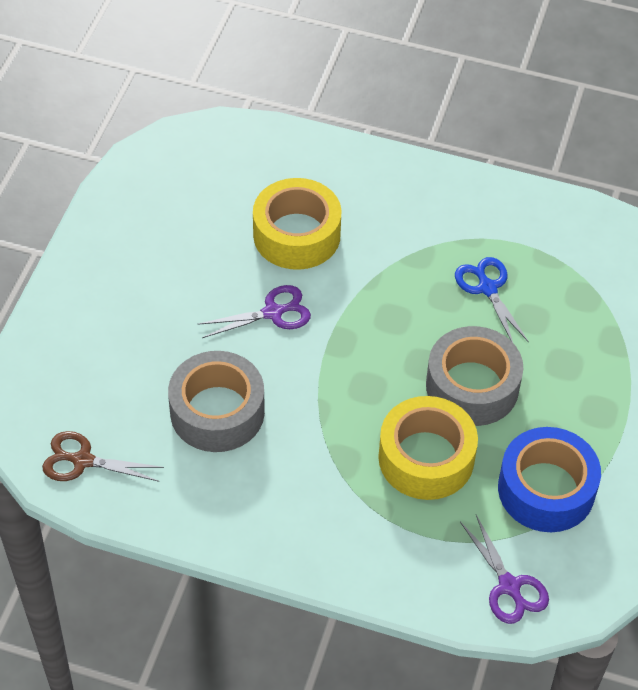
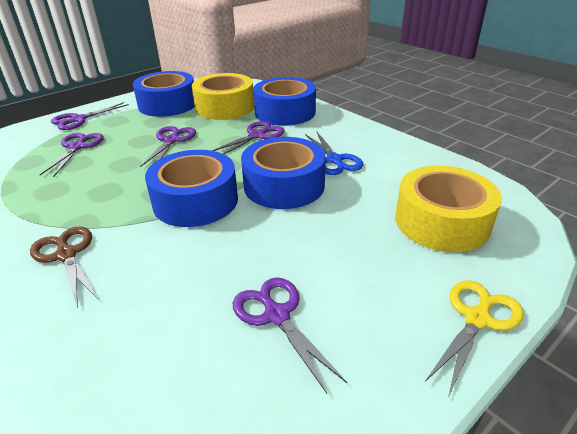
blue tape: [498,427,601,532] = 1 -> [133,71,195,117] [145,150,238,227] [241,137,326,209] [253,77,316,126] = 4
grey tape: [168,351,265,452] [426,326,523,426] = 2 -> none = 0
purple scissors: [197,285,311,338] [460,515,549,624] = 2 -> [40,133,104,177] [51,102,129,130] [140,126,196,167] [212,121,284,154] [233,277,347,393] = 5
yellow scissors: none = 0 -> [425,280,524,395] = 1

